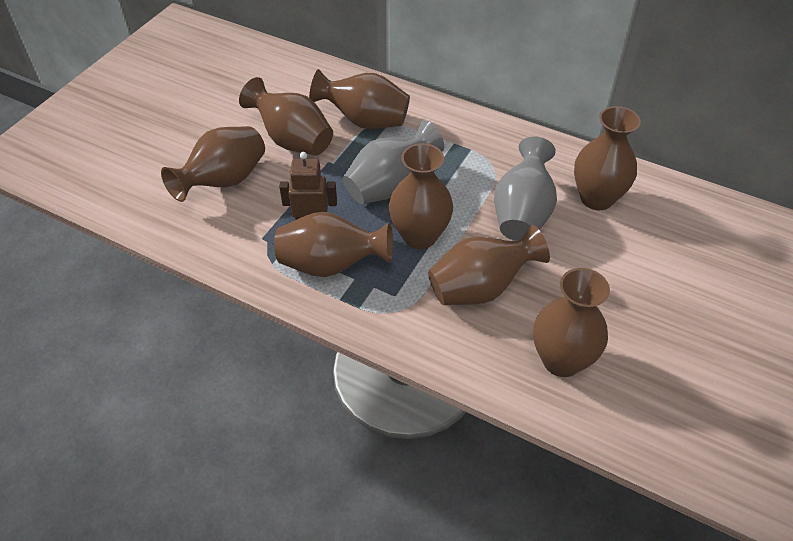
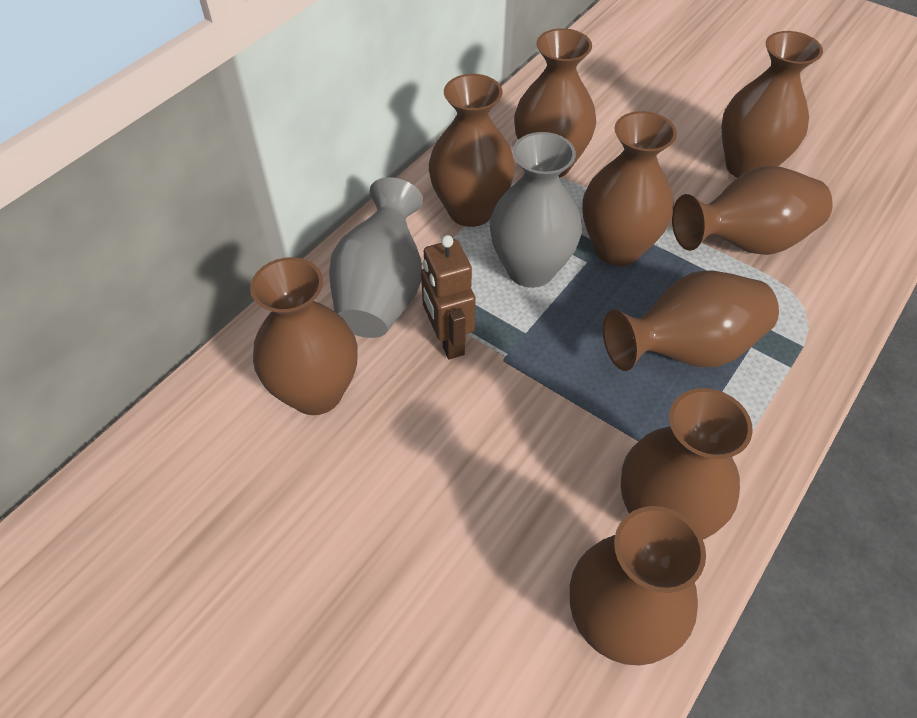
brown vase: [161,126,265,202] [239,77,333,155] [274,211,393,277] [309,69,410,129] [389,143,453,249] [428,225,550,305] [533,268,610,377] [574,106,641,210] = 8 -> [250,257,358,415] [429,74,515,227] [514,28,596,178] [570,506,706,666] [583,111,677,266] [603,270,779,371] [620,388,753,539] [672,166,833,255] [721,31,823,178] = 9

